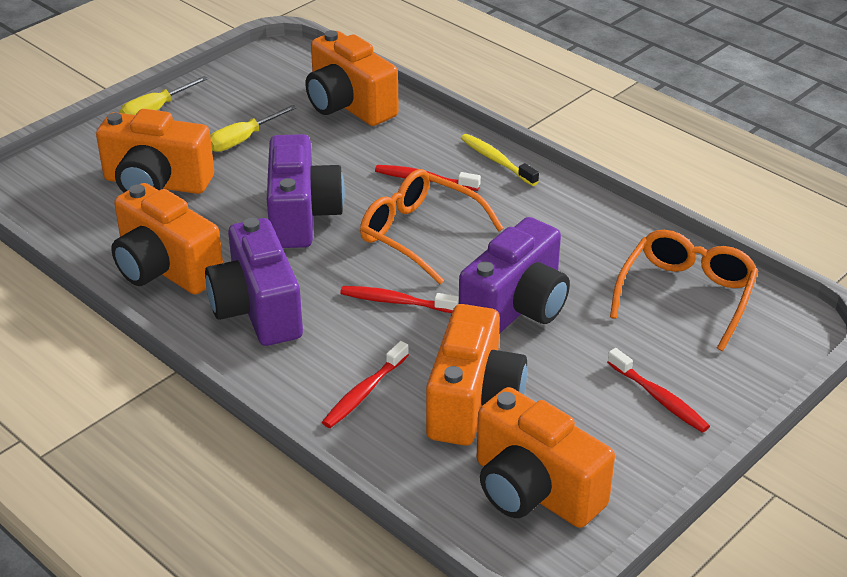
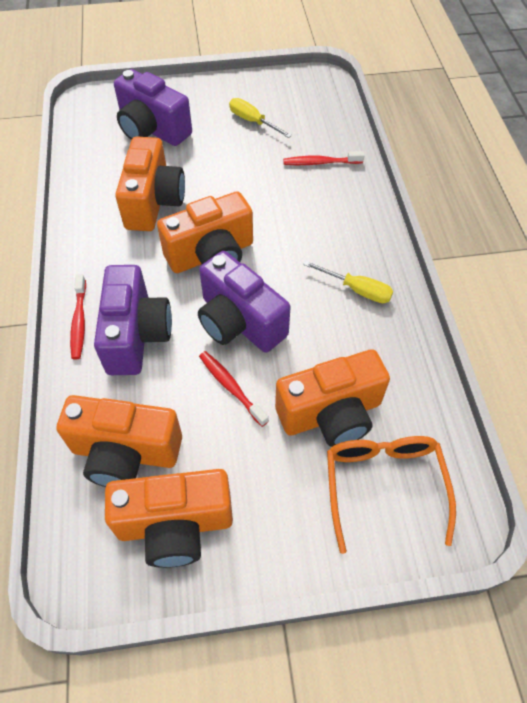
orange glasses: [360,169,504,284] [610,230,758,351] = 2 -> [327,436,456,554] = 1
red toothbrush: [322,341,409,428] [340,286,459,313] [375,165,481,191] [607,348,710,433] = 4 -> [70,274,86,360] [199,351,269,427] [283,151,365,165] = 3
yellow toothbrush: [461,134,539,186] = 1 -> none = 0

